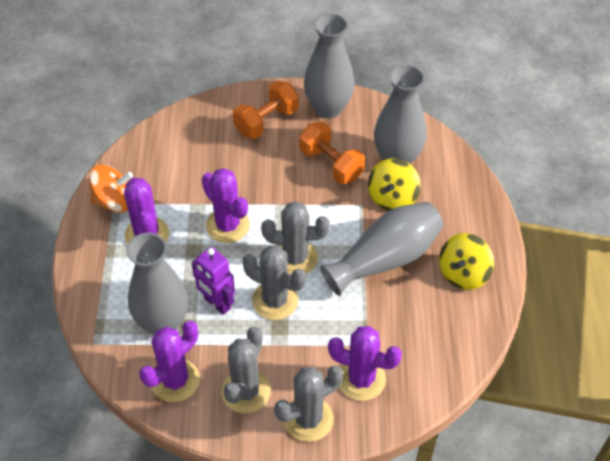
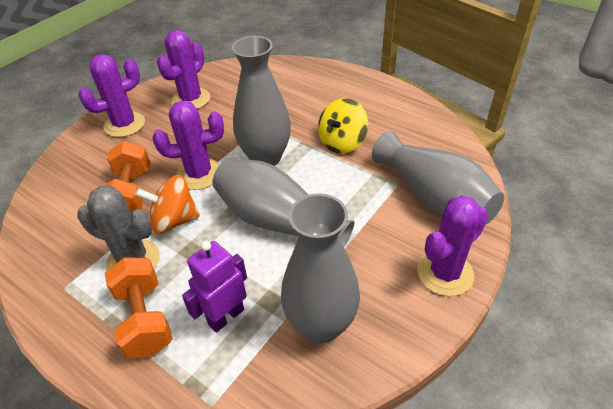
grey cactus: [222,327,271,413] [243,245,306,320] [261,201,330,274] [274,366,343,442] = 4 -> [77,186,160,271] = 1
yellow spinning top: [368,158,421,211] [439,233,494,290] = 2 -> [318,98,368,154] = 1

